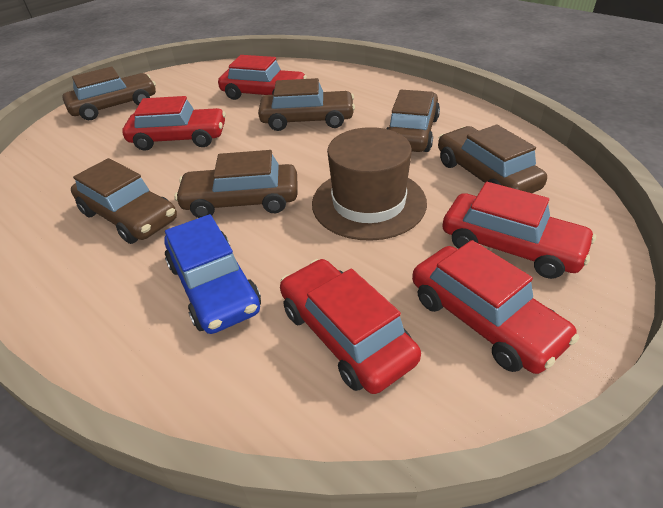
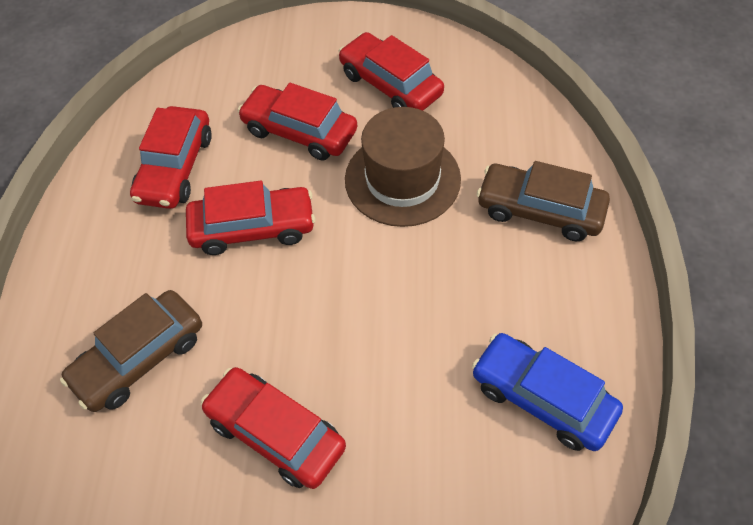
brown car: [62,67,156,120] [71,158,177,244] [175,150,298,218] [258,78,355,131] [386,90,440,152] [438,124,547,193] = 6 -> [60,290,202,412] [477,161,610,241] = 2

